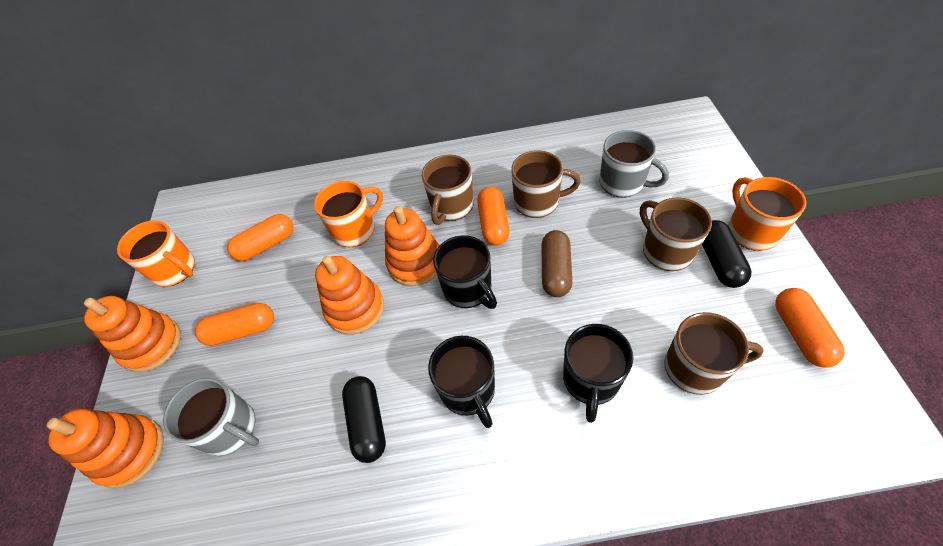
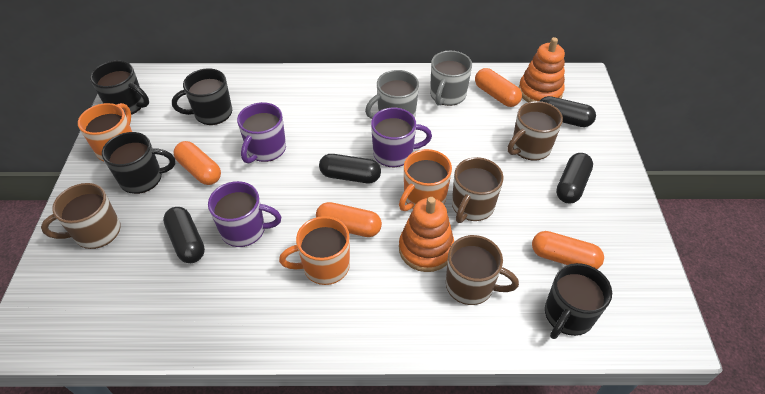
black capsule: [342,376,386,463] [702,220,752,288] = 2 -> [163,207,205,263] [319,154,381,183] [540,96,596,127] [556,153,593,203] = 4
black mug: [428,336,495,428] [433,235,497,309] [563,324,634,423] = 3 -> [90,61,149,115] [102,132,175,194] [172,69,232,125] [545,263,612,339] = 4
brown capsule: [542,230,572,297] = 1 -> none = 0
orange stacking toy: [47,409,164,488] [84,296,181,372] [315,256,384,335] [385,206,440,286] = 4 -> [399,197,454,272] [519,37,565,102] = 2
purple mug: none = 0 -> [208,181,281,247] [237,102,286,163] [371,108,432,167] = 3

